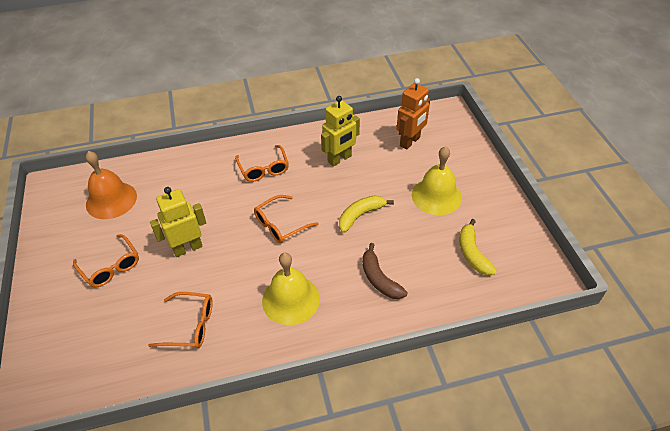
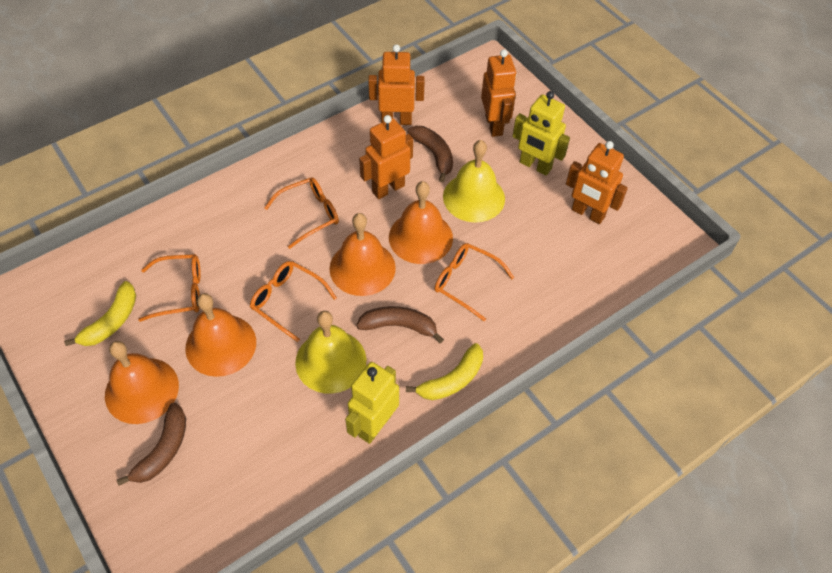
brown banana: [362,243,408,299] = 1 -> [117,403,186,485] [356,306,444,343] [407,126,453,182] = 3
orange bell: [86,151,137,219] = 1 -> [105,341,179,424] [185,293,256,377] [329,213,396,296] [389,181,453,264] = 4
orange robot: [397,78,430,149] = 1 -> [359,115,413,199] [368,44,425,125] [481,49,517,137] [566,141,628,224] = 4

